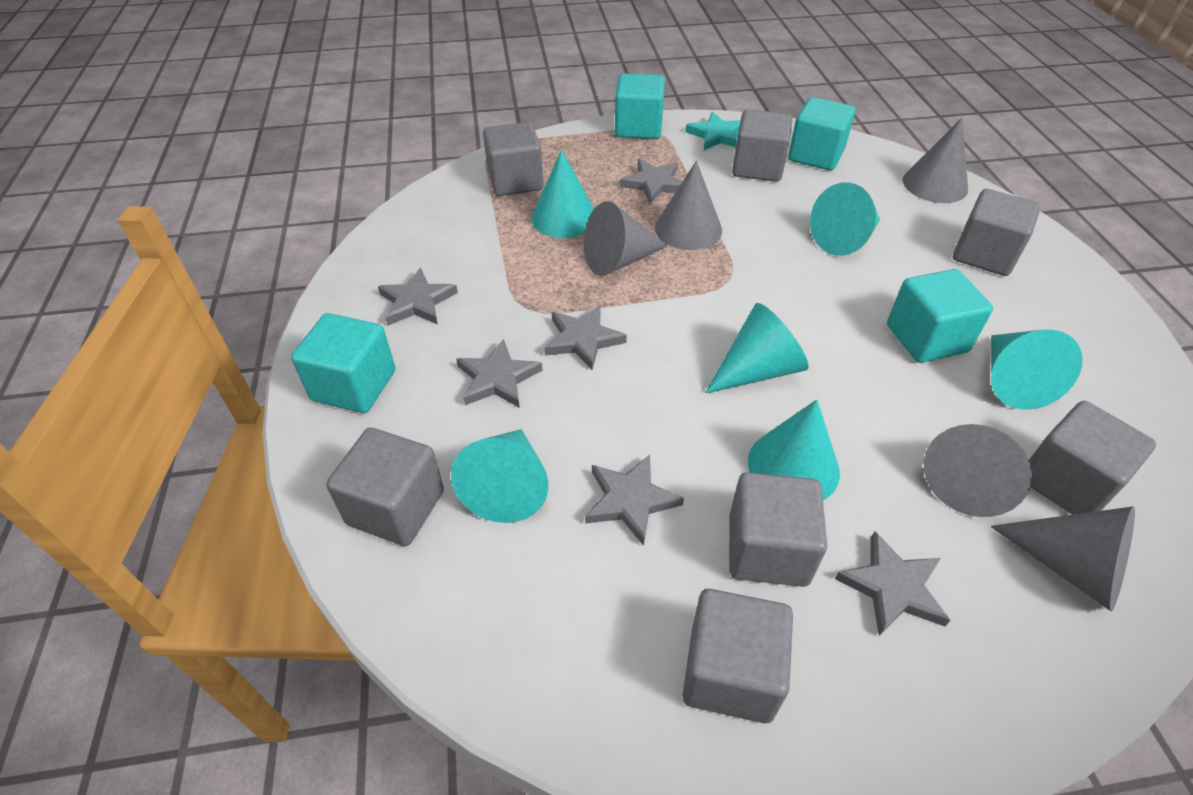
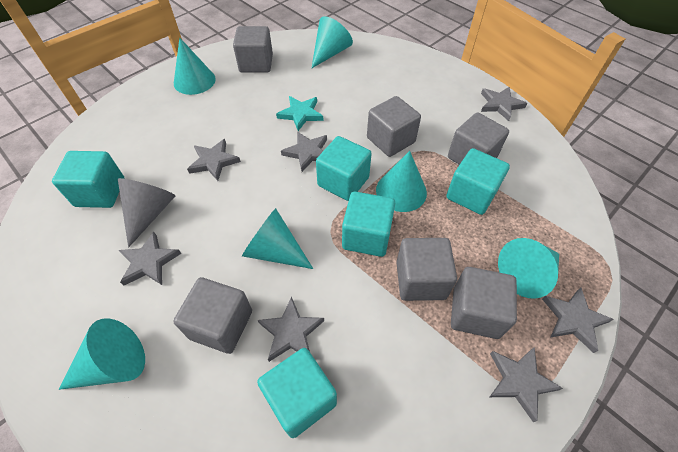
grey cone: [584,201,668,276] [655,161,722,250] [903,118,968,203] [924,424,1032,517] [991,506,1135,611] = 5 -> [118,178,175,247] = 1
grey cube: [326,428,444,546] [483,122,544,196] [682,589,793,723] [729,472,827,587] [732,109,792,182] [953,189,1041,276] [1029,401,1156,515] = 7 -> [173,277,252,354] [233,26,273,73] [367,96,421,157] [396,238,457,301] [448,112,509,165] [451,267,517,339] = 6
grey star: [378,268,458,325] [456,339,543,408] [544,305,627,370] [585,455,684,546] [620,159,682,204] [835,531,951,636] = 6 -> [119,232,181,286] [187,139,241,181] [258,297,324,362] [281,131,327,172] [481,87,527,121] [490,347,563,422] [542,288,614,353] = 7
turquoise cube: [291,313,395,413] [615,73,665,139] [788,97,856,170] [887,269,993,363] = 4 -> [52,151,124,208] [257,348,337,438] [316,136,372,201] [342,192,395,257] [446,148,510,215] = 5

